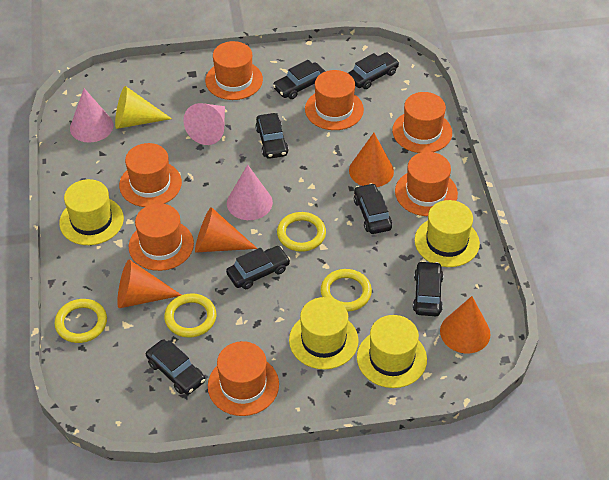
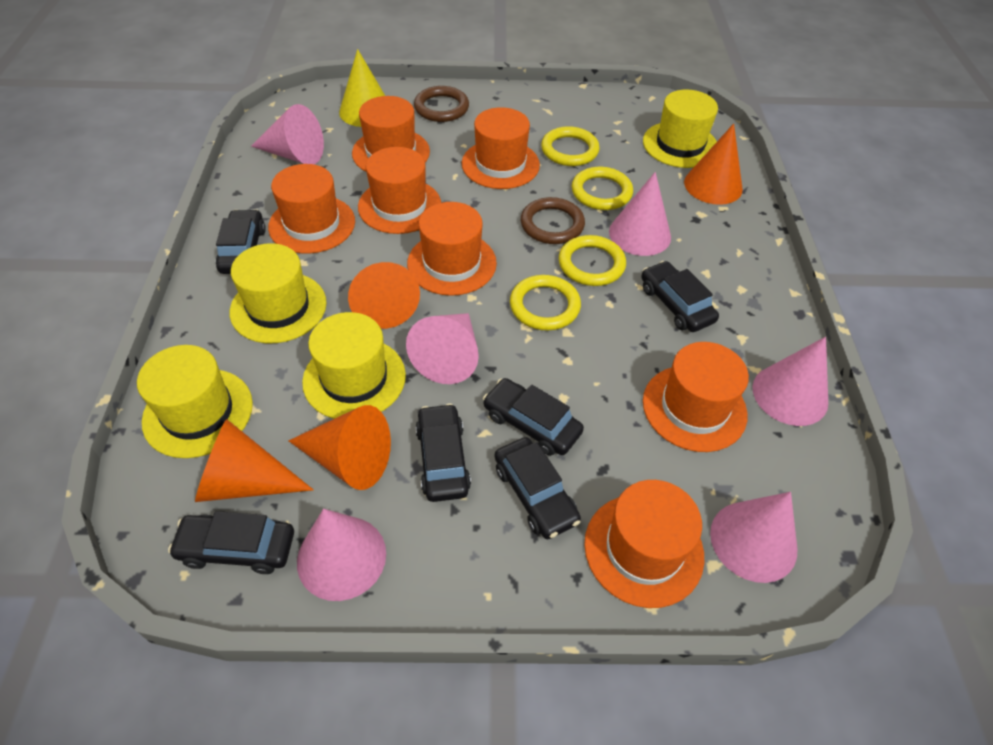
black car: [146,340,205,395] [226,246,290,289] [255,113,289,159] [273,60,326,99] [348,52,399,89] [354,183,392,234] [413,261,443,316] = 7 -> [168,511,294,574] [216,209,266,274] [415,403,471,502] [483,378,584,456] [495,437,581,539] [641,261,719,332] = 6
brown ring: none = 0 -> [414,86,469,122] [521,197,585,244] = 2
pink cone: [70,88,114,143] [183,103,225,145] [227,164,273,220] = 3 -> [251,104,324,164] [297,509,386,601] [406,313,479,384] [609,172,671,256] [710,492,797,583] [753,337,828,426] = 6

